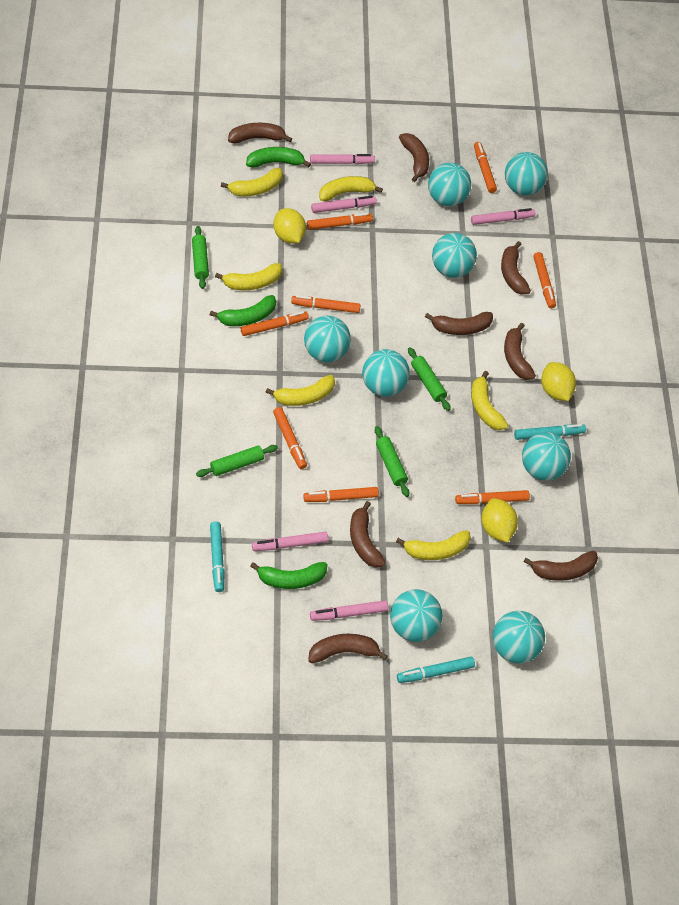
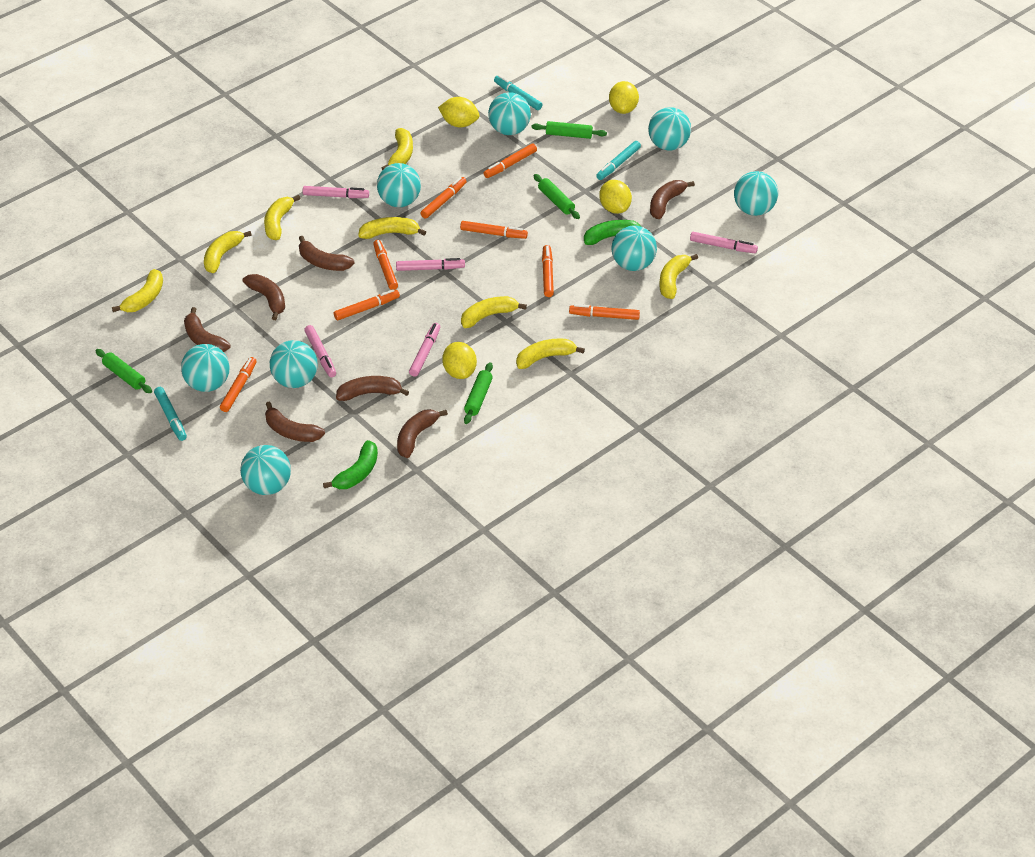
brown banana: [228,123,292,143] [308,634,388,663] [350,501,386,568] [399,133,429,182] [425,312,493,335] [501,241,531,295] [504,323,536,380] [524,551,598,581] = 8 -> [184,307,231,352] [243,274,285,320] [265,401,325,442] [299,236,354,271] [336,376,409,401] [397,409,448,458] [650,180,695,219] = 7
green banana: [210,295,276,326] [246,147,311,167] [250,562,328,589] = 3 -> [323,440,378,489] [584,220,650,245] = 2
yellow banana: [215,263,282,290] [221,168,283,196] [265,375,335,406] [319,176,383,201] [396,530,471,560] [471,371,508,430] = 6 -> [112,269,163,312] [204,231,251,273] [264,195,301,240] [358,217,426,239] [382,128,413,170] [461,296,527,328] [516,338,585,369] [659,254,698,299] = 8
yellow lemon: [273,208,306,243] [481,498,518,543] [541,362,576,401] = 3 -> [438,97,479,127] [442,342,477,379] [599,180,632,214] [609,81,639,114] = 4

